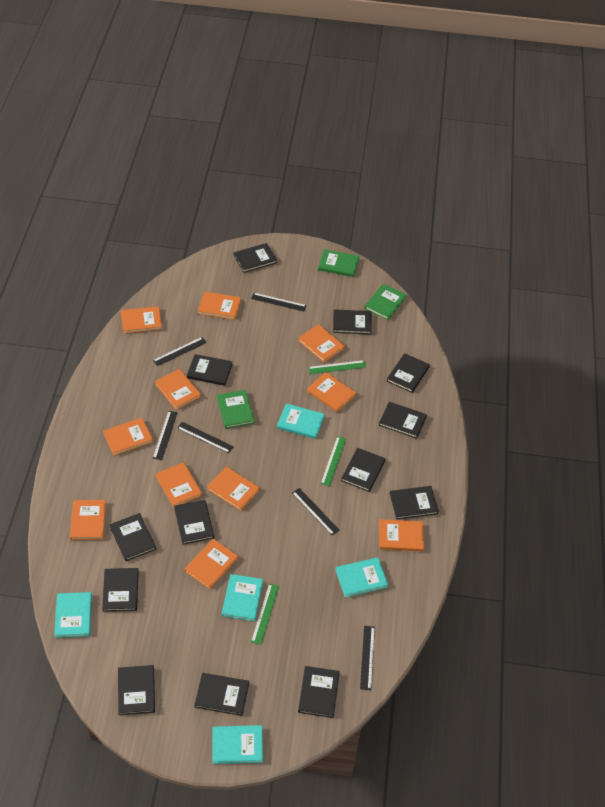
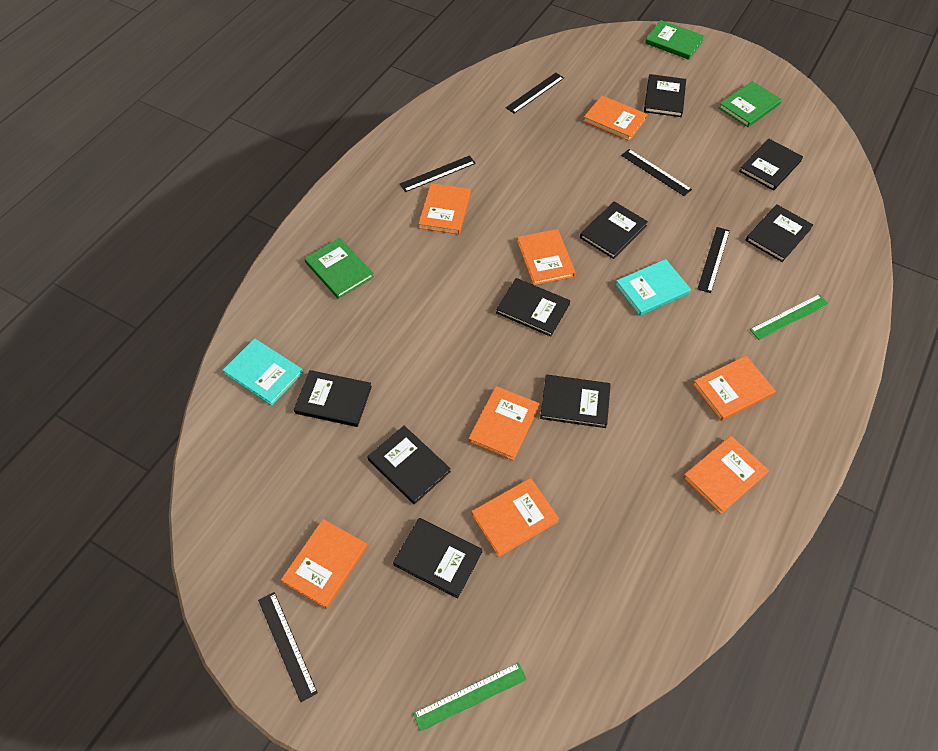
black book: [102,568,139,612] [110,513,156,561] [118,665,155,715] [174,500,214,545] [187,354,233,386] [194,673,249,716] [233,243,277,273] [298,666,340,718] [333,309,372,334] [341,448,385,492] [379,402,427,439] [387,353,430,393] [390,486,439,520] = 13 -> [294,370,372,427] [367,426,451,504] [393,518,482,598] [496,278,570,337] [540,375,611,428] [580,201,648,259] [644,74,686,117] [739,139,803,191] [746,205,813,262] = 9
black ruler: [153,337,207,366] [153,411,178,460] [177,422,234,453] [251,293,306,311] [292,488,339,535] [360,626,375,690] = 6 -> [258,592,318,702] [400,155,476,192] [506,73,564,113] [621,149,692,196] [698,227,730,293] = 5
green ruler: [251,584,279,645] [308,360,366,374] [320,436,346,486] = 3 -> [413,662,527,731] [750,294,829,340] = 2
orange book: [70,500,106,540] [103,418,153,456] [121,306,162,334] [155,369,201,410] [156,462,202,508] [184,539,238,589] [198,292,241,320] [207,467,260,511] [298,324,345,363] [307,372,356,412] [379,519,424,551] = 11 -> [281,519,367,609] [419,183,471,234] [469,386,540,461] [472,478,559,557] [517,229,576,285] [583,96,648,141] [683,436,769,514] [693,356,776,421] = 8
turquoise book: [54,592,92,638] [213,725,263,764] [222,574,263,622] [277,403,325,439] [335,557,388,598] = 5 -> [223,338,303,406] [615,259,691,316] = 2

